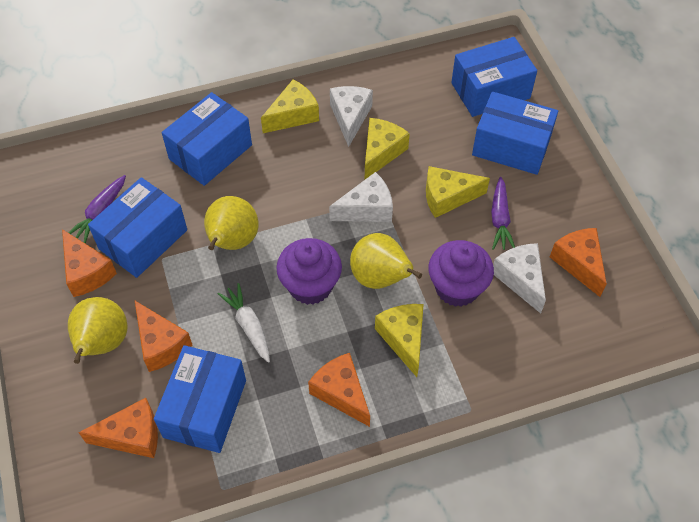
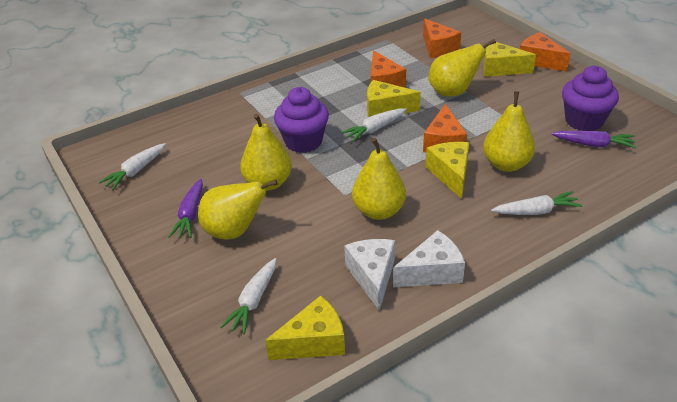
blue box: [88,177,187,278] [154,345,246,453] [162,92,252,186] [451,37,537,117] [472,92,558,175] = 5 -> none = 0
orange cheese: [62,229,117,297] [78,398,158,458] [135,301,192,372] [308,353,370,427] [550,228,607,297] = 5 -> [371,50,406,88] [423,18,461,58] [423,104,467,152] [520,32,570,72] = 4
white carrot: [218,283,270,363] = 1 -> [99,143,166,190] [220,258,276,334] [341,108,407,142] [491,191,582,215] = 4
white cheese: [329,172,393,222] [330,86,373,147] [493,243,546,314] = 3 -> [344,239,395,311] [393,230,465,287] = 2
yellow pear: [68,297,128,364] [204,196,259,250] [350,233,422,289] = 3 -> [198,179,277,240] [240,114,292,191] [352,138,406,220] [428,39,496,97] [483,91,535,172] = 5

